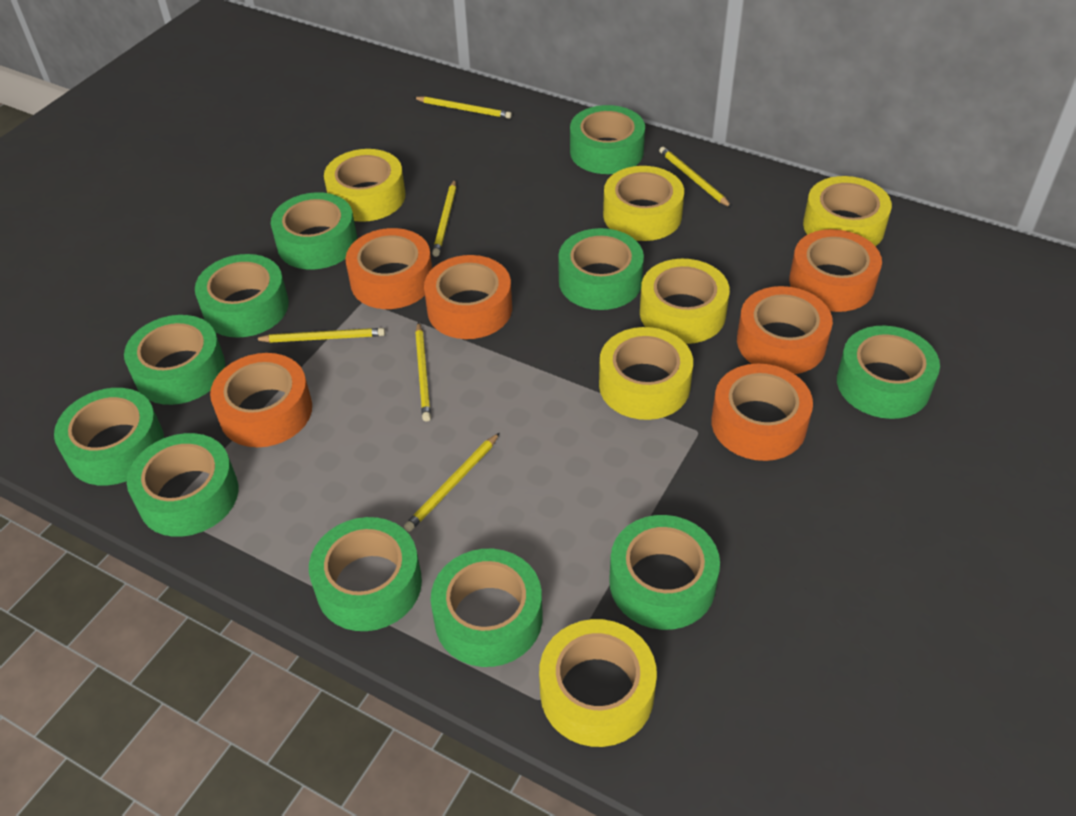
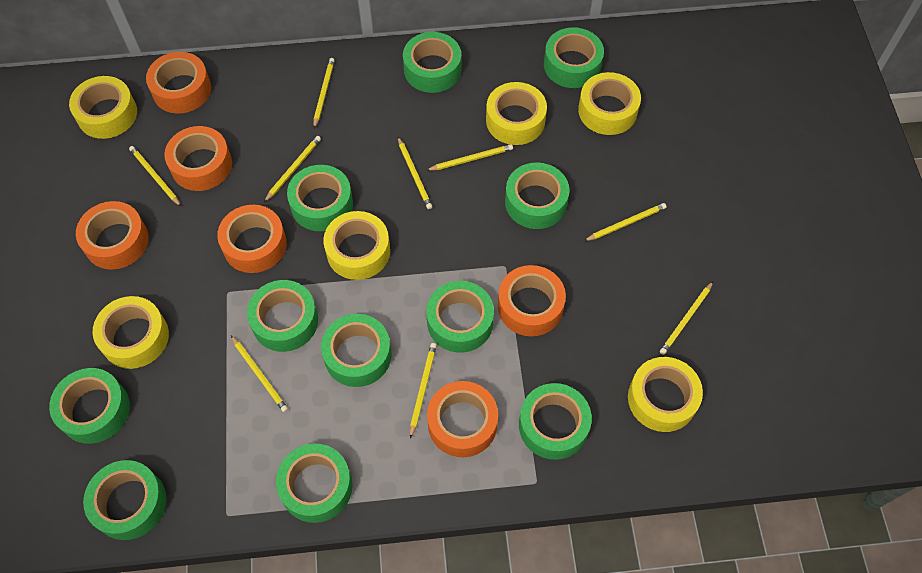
yellow pencil: [254,328,385,343] [404,433,500,532] [413,96,512,119] [415,322,431,421] [432,180,456,257] [659,147,732,208] = 6 -> [129,146,181,206] [231,336,288,412] [264,136,321,202] [313,58,335,128] [398,137,432,209] [410,343,437,439] [427,144,513,171] [584,203,666,241] [660,282,713,355] = 9

